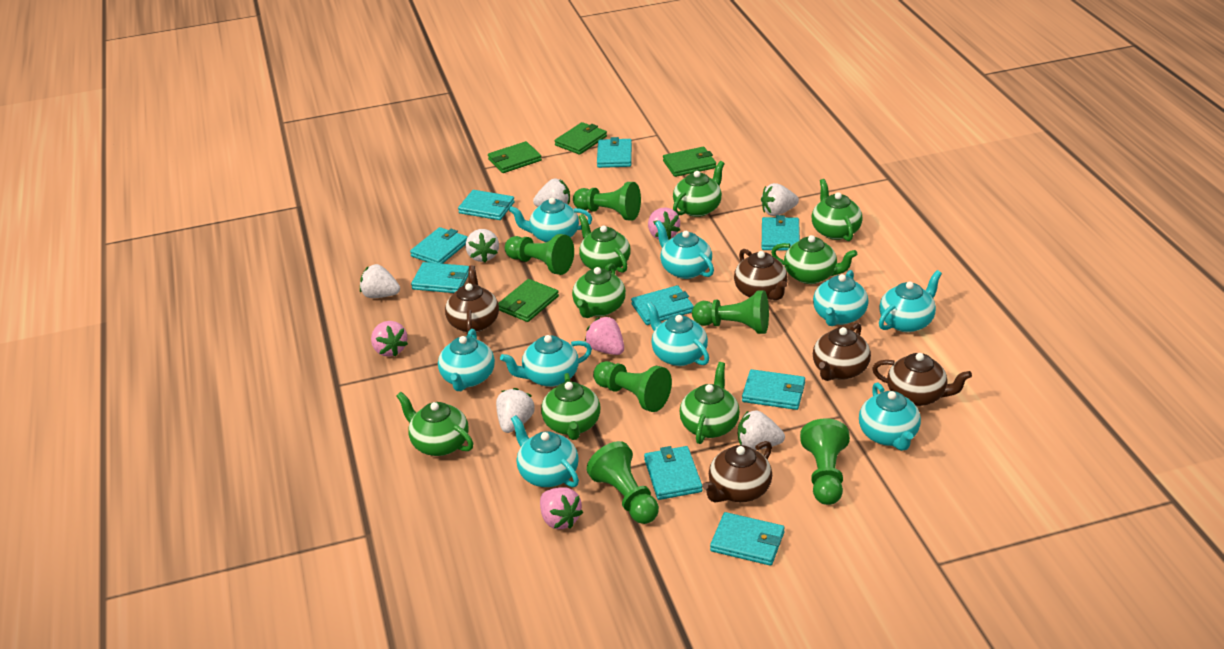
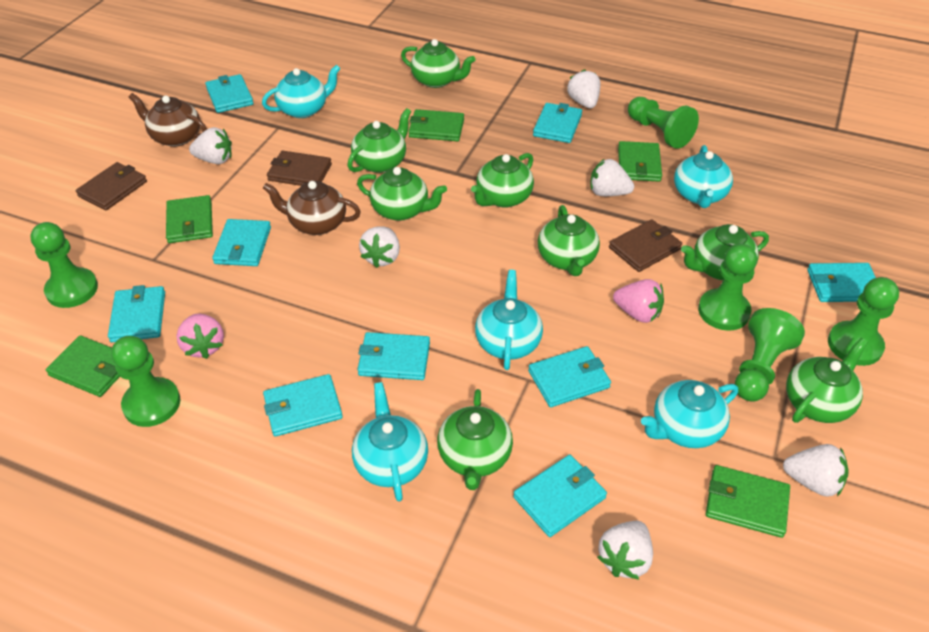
brown teapot: [445,265,499,333] [702,441,772,502] [734,249,787,300] [813,323,871,381] [872,353,972,406] = 5 -> [129,93,207,147] [263,181,361,235] = 2
brown wallet: none = 0 -> [76,162,147,210] [267,150,332,186] [609,219,682,272] = 3
green wallet: [488,141,542,173] [498,279,559,322] [555,122,607,155] [663,147,716,177] = 4 -> [46,335,120,397] [166,195,213,243] [408,109,464,141] [618,141,662,182] [706,465,790,538] = 5
pink strawberry: [371,321,408,357] [540,487,583,529] [585,317,624,355] [648,207,680,240] = 4 -> [176,313,224,359] [613,279,664,323] = 2
turquoise teapot: [438,329,495,391] [500,335,592,387] [509,198,592,242] [511,415,579,487] [646,302,709,366] [655,220,714,279] [813,270,868,326] [859,382,921,451] [879,270,942,332] = 9 -> [262,65,341,118] [352,382,428,502] [475,270,543,370] [641,380,738,448] [674,145,733,208] = 5

